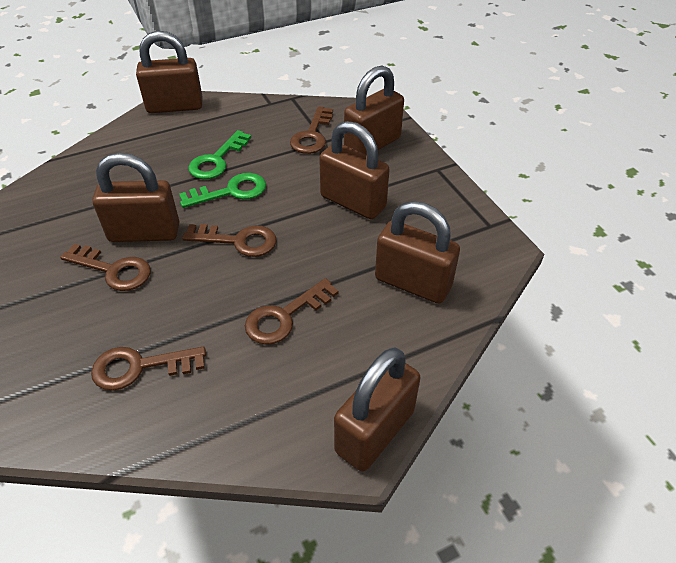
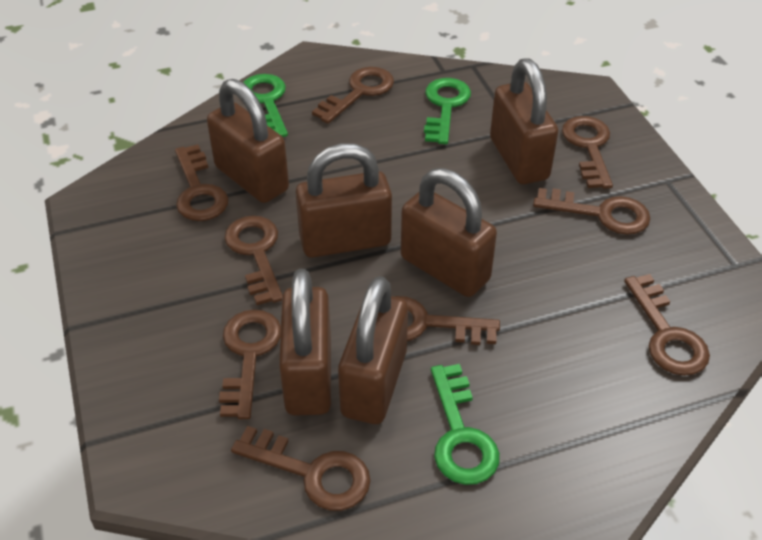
brown key: [60,244,151,291] [91,346,206,391] [182,224,276,257] [245,278,339,345] [290,106,333,154] = 5 -> [175,144,228,221] [219,309,281,419] [224,216,283,305] [231,426,371,511] [312,67,394,124] [394,296,500,345] [533,188,650,235] [562,116,613,189] [624,274,710,376] = 9
green key: [179,173,266,208] [188,130,251,179] = 2 -> [243,74,288,137] [424,78,471,144] [431,364,500,485] = 3

